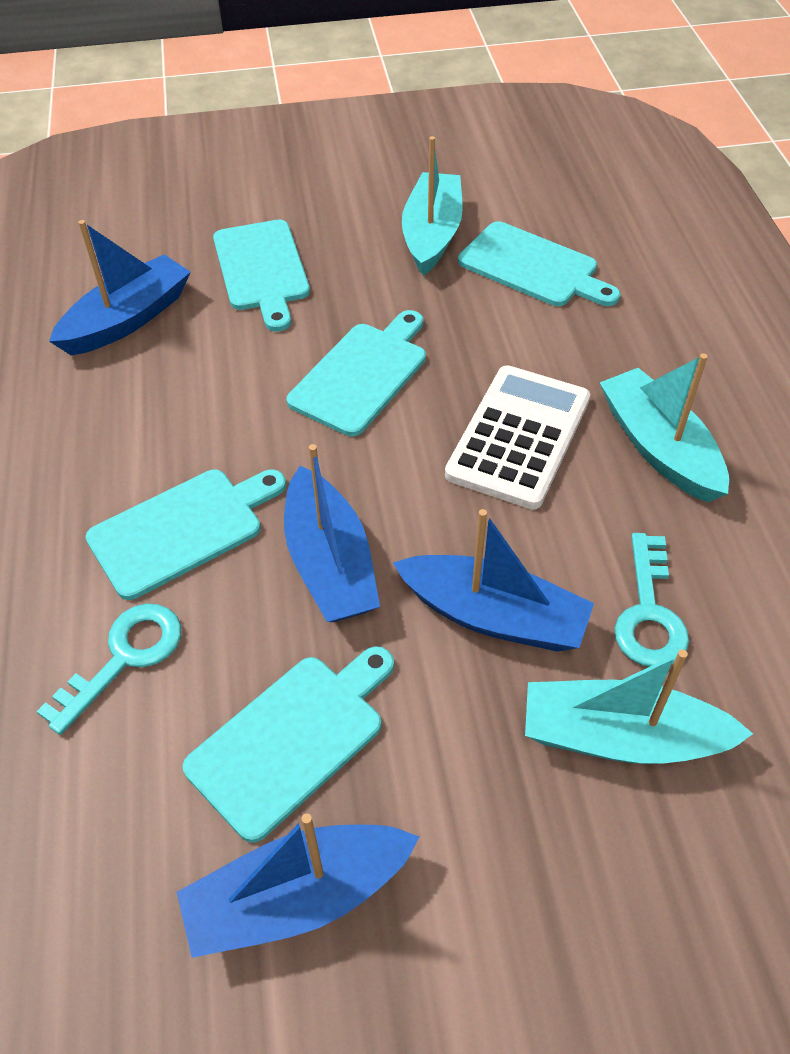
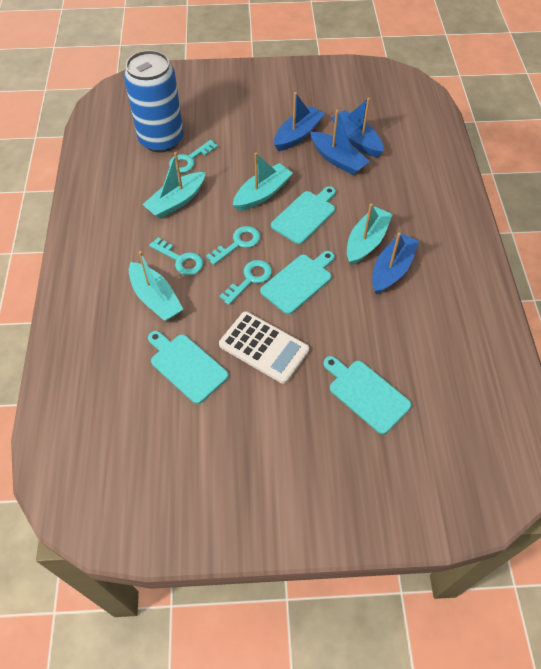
blue can: none = 0 -> [124,50,184,153] = 1
turquoise boat: [402,136,463,276] [525,649,753,764] [600,353,729,502] = 3 -> [129,251,183,321] [142,152,205,219] [233,153,293,211] [347,204,393,265] = 4
turquoise cutting board: [86,469,286,600] [183,646,394,843] [213,220,310,331] [287,310,426,436] [458,221,620,306] = 5 -> [148,331,229,404] [260,251,335,314] [271,186,336,244] [323,356,412,434] = 4
turquoise key: [37,604,181,735] [614,533,689,667] = 2 -> [149,237,203,275] [169,140,218,173] [206,226,260,265] [219,260,272,305] = 4

